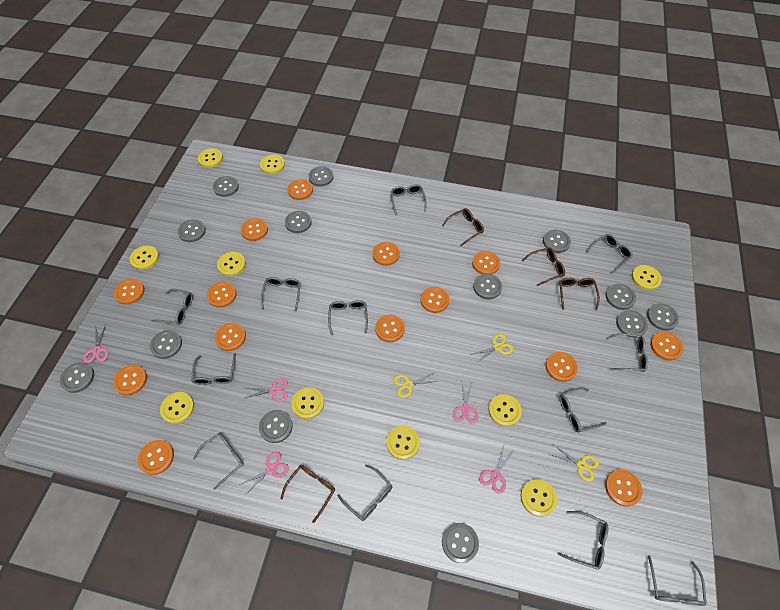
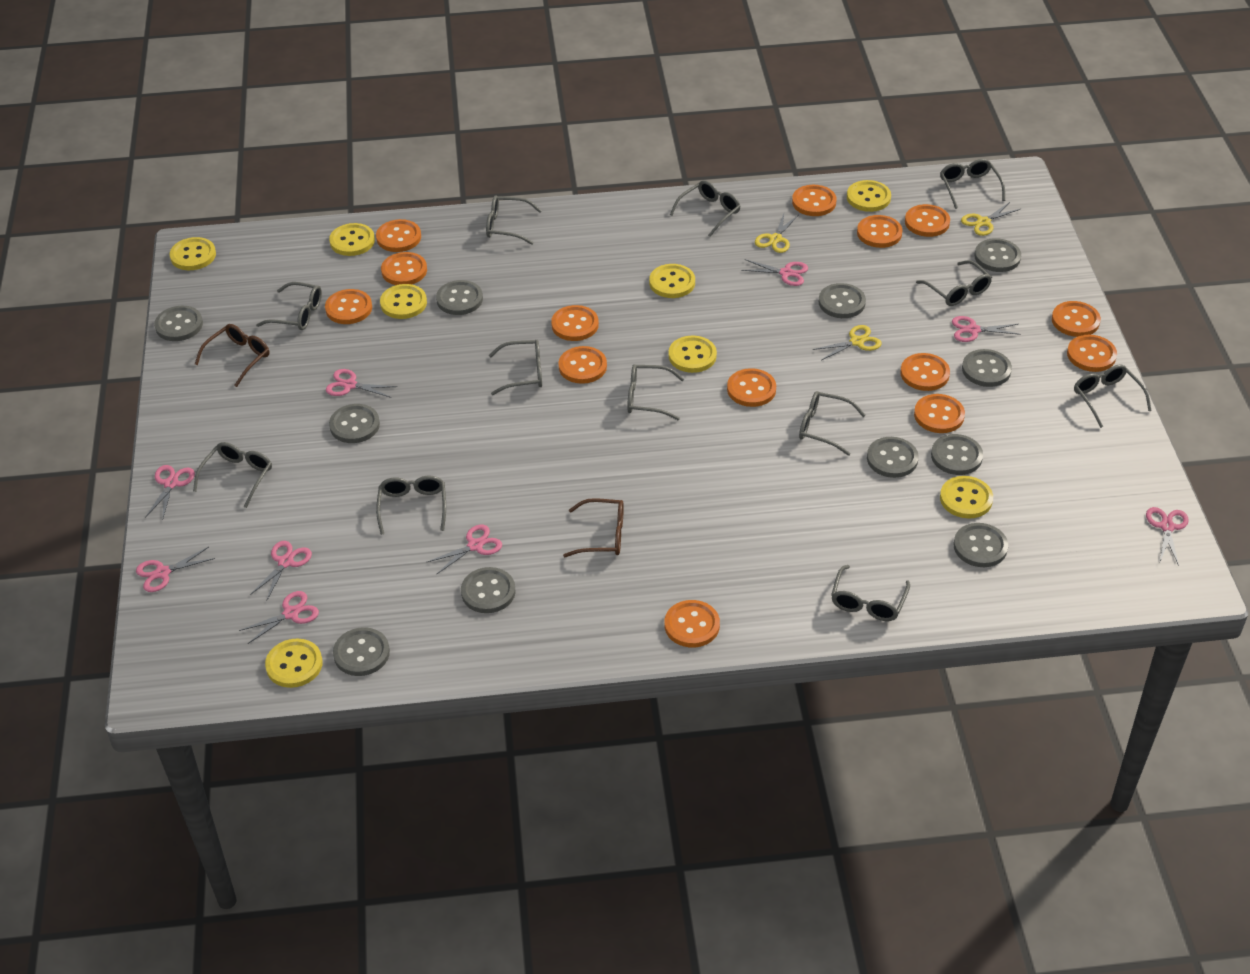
brown glasses: [280,465,335,523] [442,208,484,246] [522,247,565,286] [559,278,600,310] = 4 -> [195,324,270,387] [563,498,624,557] = 2
grey button: [60,362,94,393] [150,330,182,359] [178,219,206,242] [213,176,239,197] [259,410,293,443] [285,211,312,233] [309,166,334,186] [442,523,479,563] [473,274,502,299] [543,230,571,253] [606,284,636,310] [616,310,648,338] [647,303,679,331] = 13 -> [154,306,203,341] [329,404,380,443] [333,627,390,676] [436,280,483,315] [461,567,516,613] [819,283,866,318] [867,437,919,478] [931,434,983,475] [954,523,1008,567] [962,349,1012,387] [975,238,1021,272] = 11
pink scissors: [83,325,108,363] [239,452,289,495] [245,378,288,402] [453,380,478,423] [479,446,515,494] = 5 -> [136,547,215,592] [145,465,195,521] [239,591,319,644] [250,541,312,600] [326,369,397,398] [427,525,502,574] [741,259,808,286] [952,316,1021,342] [1146,507,1189,566] = 9
yellow button: [130,246,159,270] [160,392,194,424] [198,148,223,168] [217,252,246,276] [260,154,285,174] [292,387,324,419] [386,426,420,460] [488,394,522,427] [521,479,557,517] [632,265,662,290] = 10 -> [169,237,216,270] [265,638,323,688] [329,223,375,256] [380,284,427,319] [649,264,695,298] [669,336,717,373] [847,180,891,212] [940,476,993,519] = 8

